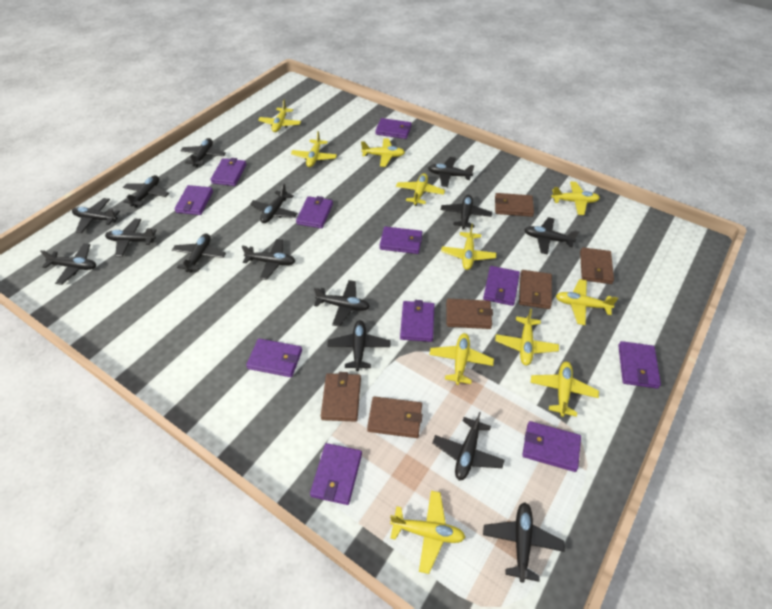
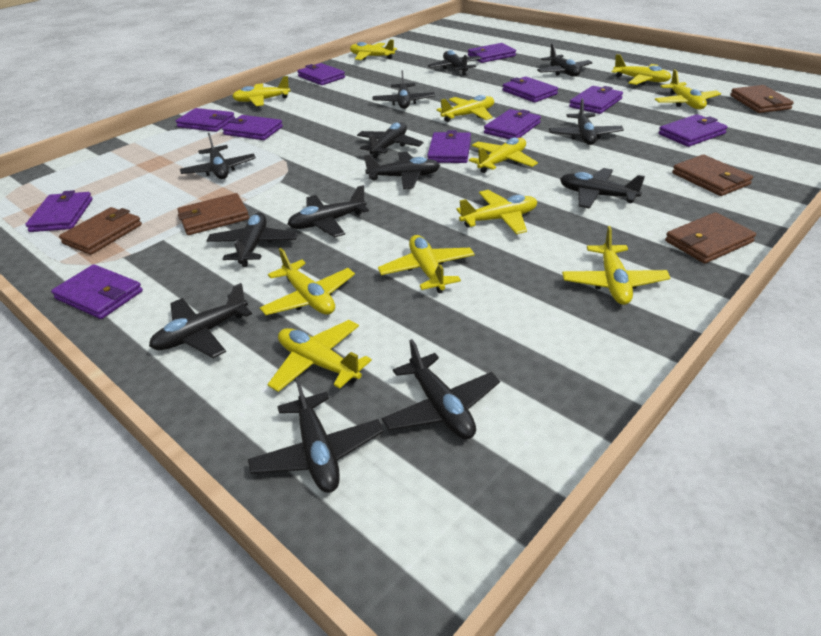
black plane: [40,243,96,285] [72,198,120,233] [105,219,156,257] [123,175,169,208] [172,234,226,273] [180,138,226,168] [242,239,295,280] [250,183,298,223] [314,280,370,327] [327,320,390,371] [428,157,474,187] [432,412,504,480] [441,195,492,230] [483,502,564,583] [524,217,579,255] = 15 -> [149,283,252,358] [180,133,256,179] [206,213,298,267] [248,377,383,493] [288,185,369,237] [357,122,423,158] [364,152,440,189] [373,70,435,109] [381,339,500,439] [428,50,482,75] [537,44,593,76] [549,99,624,145] [560,168,645,209] = 13
brown wallet: [321,372,361,422] [367,396,423,438] [446,299,493,329] [495,193,534,217] [519,270,552,309] [580,247,614,284] = 6 -> [59,207,142,255] [177,193,249,235] [665,212,756,264] [672,154,753,196] [730,85,794,113] = 5

